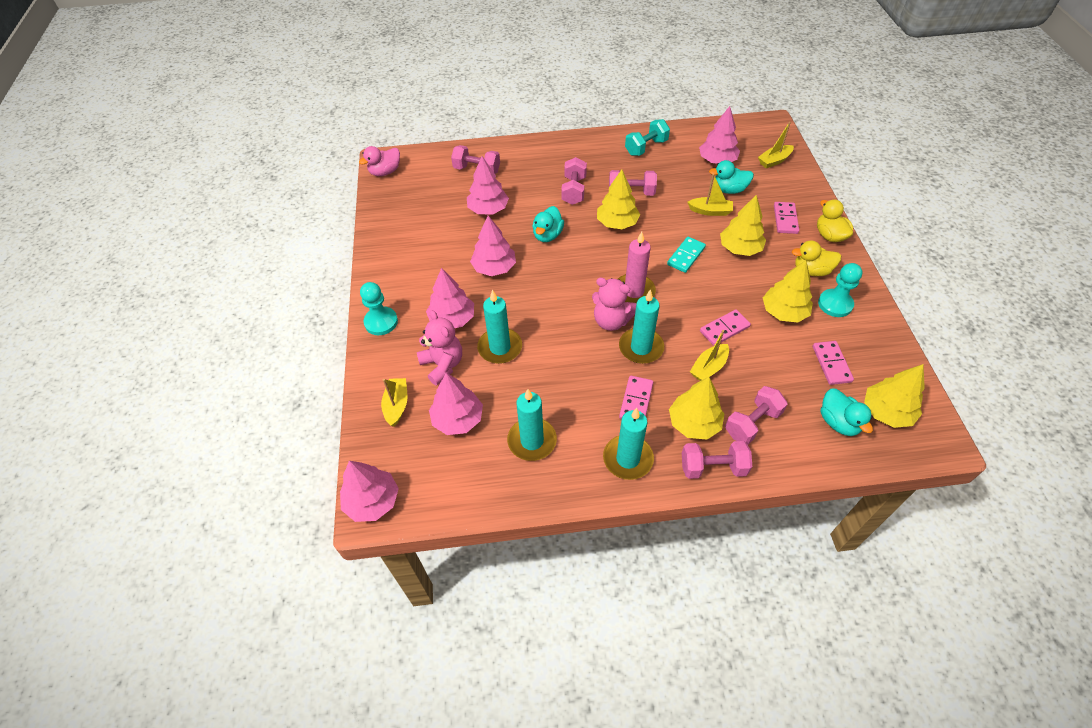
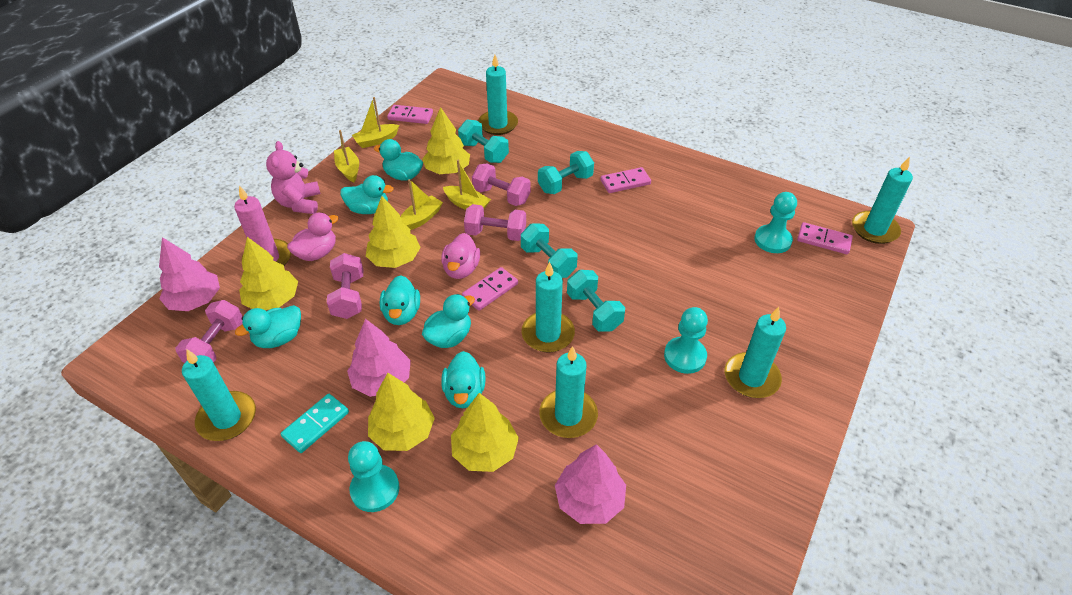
pink duck: [359,146,400,176] = 1 -> [287,213,339,261] [441,233,480,279] = 2
pink dumbbell: [451,145,500,174] [561,157,587,205] [609,170,657,196] [682,441,752,479] [725,386,788,445] = 5 -> [175,300,243,363] [327,253,363,319] [464,204,526,241] [472,164,531,206] = 4
pink teddy bear: [417,310,462,386] [592,277,637,331] = 2 -> [266,141,320,214] = 1
pink tree: [340,461,399,522] [426,268,474,328] [429,373,483,435] [467,156,509,215] [470,216,516,276] [699,106,740,163] = 6 -> [159,237,220,311] [347,319,411,397] [555,444,626,524] = 3
turquoise candle: [477,290,522,364] [507,389,557,461] [603,408,654,480] [619,289,664,364] = 4 -> [182,349,256,441] [478,55,518,135] [521,262,575,353] [539,346,598,438] [725,307,786,398] [852,156,913,244] = 6
turquoise duck: [532,206,564,242] [709,160,754,194] [821,389,873,436] = 3 -> [235,305,301,348] [340,175,394,214] [374,139,423,181] [380,275,420,325] [422,294,475,348] [441,351,486,408] = 6
turquoise dumbbell: [625,119,670,156] = 1 -> [458,119,509,163] [521,223,577,278] [538,151,594,194] [567,270,625,332] = 4
turquoise pawn: [360,282,398,335] [818,263,862,317] = 2 -> [348,441,400,512] [664,307,708,374] [754,192,797,253] = 3
yellow duck: [792,241,841,276] [817,200,853,242] = 2 -> none = 0

